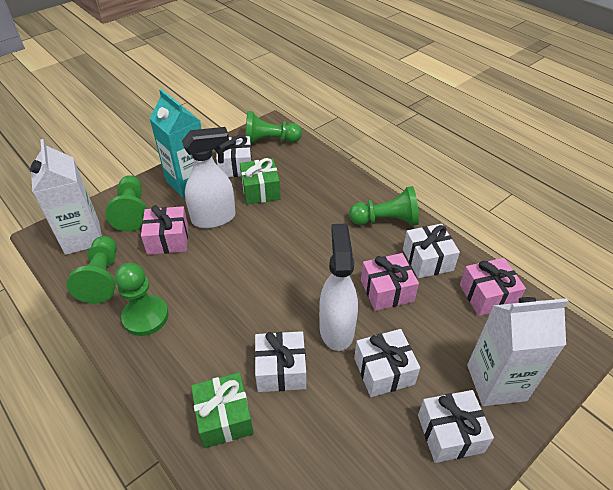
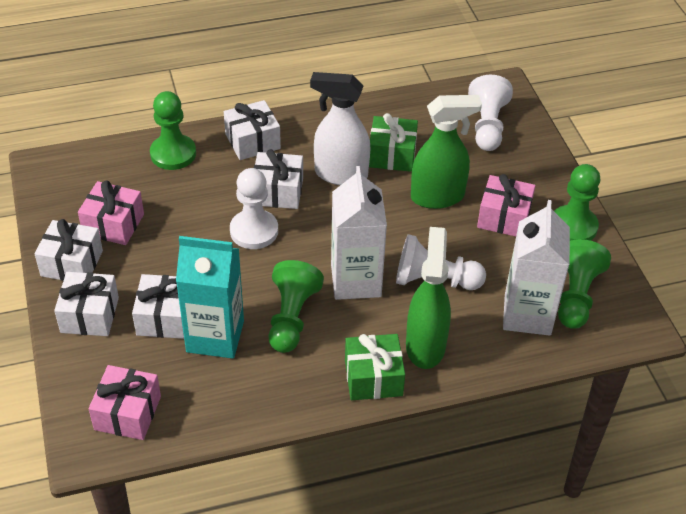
green pawn: [67,236,117,304] [105,175,147,231] [115,263,169,336] [245,111,302,144] [349,186,419,226] = 5 -> [150,91,196,170] [268,260,324,353] [554,164,600,241] [558,239,611,329] = 4
green spray bottle: none = 0 -> [406,227,451,369] [411,95,482,209] = 2
white pawn: none = 0 -> [230,168,278,249] [396,234,486,290] [468,75,513,151] = 3
white spray bottle: [182,127,236,228] [319,224,358,351] = 2 -> [310,72,370,185] = 1

